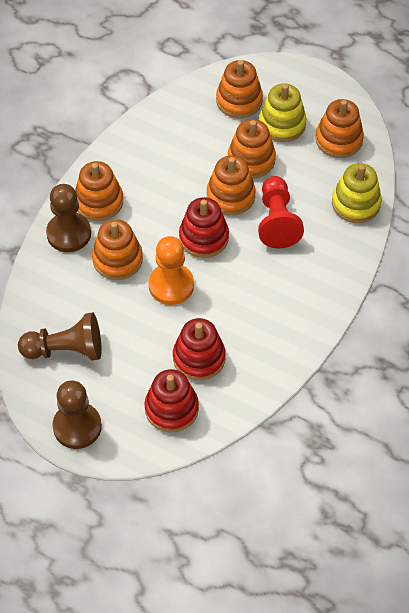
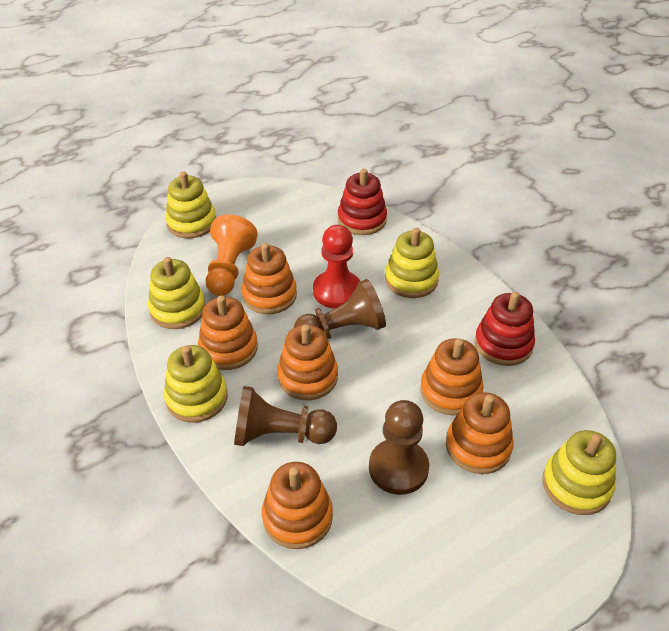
red stacking toy: [144,369,199,432] [173,318,226,381] [179,197,229,258] = 3 -> [338,169,387,235] [475,292,535,366] = 2
yellow stacking toy: [259,83,307,142] [332,163,382,223] = 2 -> [148,257,206,329] [164,345,228,423] [165,172,216,238] [385,228,439,298] [542,430,616,515] = 5

